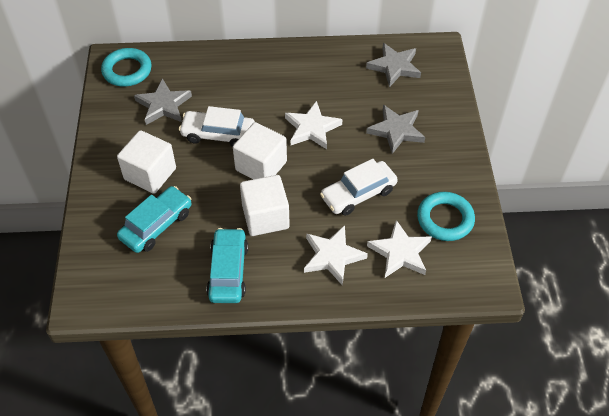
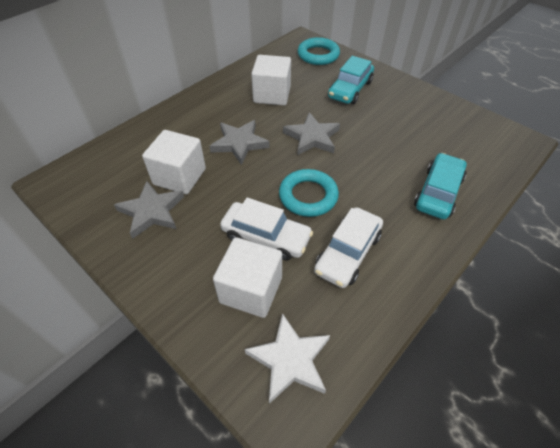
white star: [285,101,342,149] [304,225,368,286] [367,220,432,278] = 3 -> [245,313,330,404] = 1

